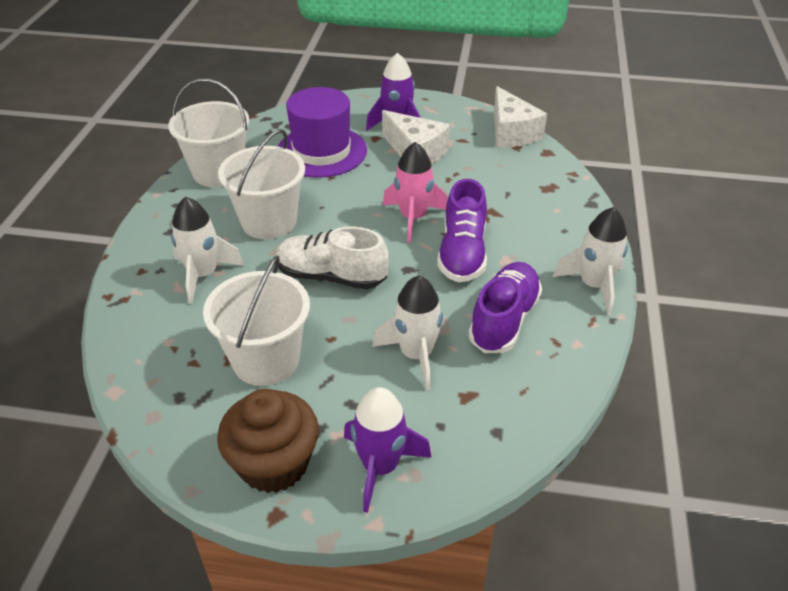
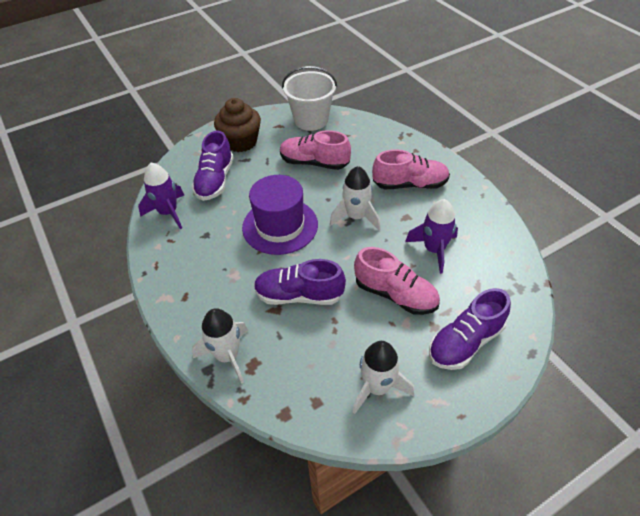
pink rocket: [383,142,448,243] = 1 -> none = 0
pink shoe: none = 0 -> [280,130,351,170] [354,247,440,315] [372,150,450,189] = 3
purple shoe: [437,179,487,282] [468,262,542,353] = 2 -> [192,131,234,201] [254,259,346,305] [429,288,511,370] = 3
white bucket: [168,78,249,187] [203,255,310,386] [218,129,305,239] = 3 -> [282,66,337,131] = 1
white cheese: [382,110,450,164] [494,86,547,148] = 2 -> none = 0
white shoe: [275,227,389,289] = 1 -> none = 0

